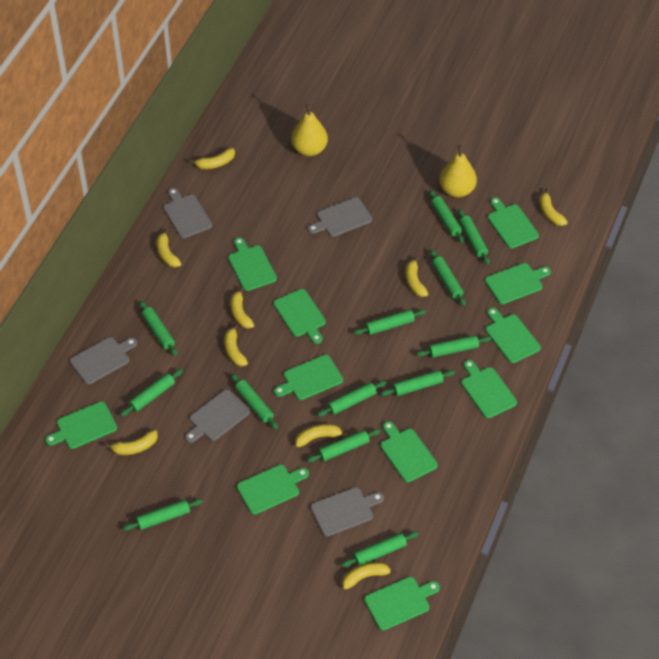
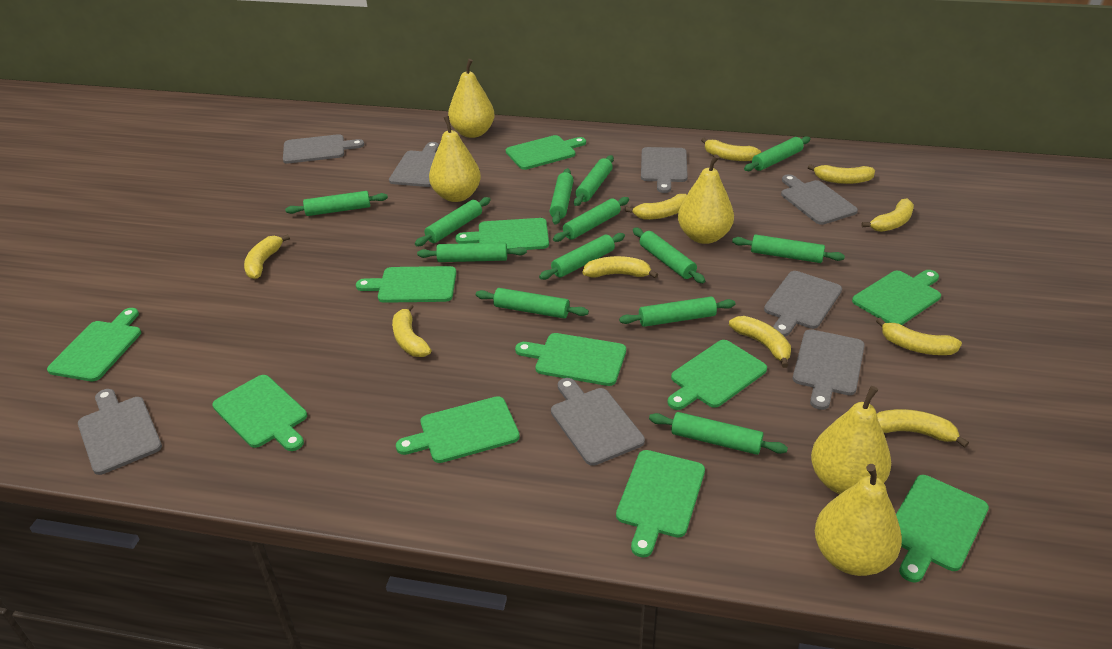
grey cutting board: [70,337,137,384] [163,188,212,238] [185,389,250,443] [308,197,372,237] [311,487,384,537] = 5 -> [78,389,162,475] [283,134,364,164] [389,142,439,187] [551,378,645,466] [641,147,688,193] [764,271,842,337] [781,174,858,225] [793,329,865,410] = 8
yellow banana: [105,430,158,455] [156,229,182,268] [189,148,235,169] [224,324,248,367] [230,287,254,329] [295,424,348,447] [342,562,397,590] [406,256,428,297] [539,188,568,226] = 9 -> [244,234,290,279] [392,304,432,357] [582,256,658,278] [625,194,687,220] [701,138,761,161] [729,316,791,368] [808,164,875,184] [862,198,914,232] [876,318,962,355] [877,409,969,448] = 10
yellow pear: [291,104,328,156] [439,145,477,198] = 2 -> [429,116,481,202] [448,59,495,138] [678,154,734,244] [811,386,891,494] [815,464,902,576] = 5

